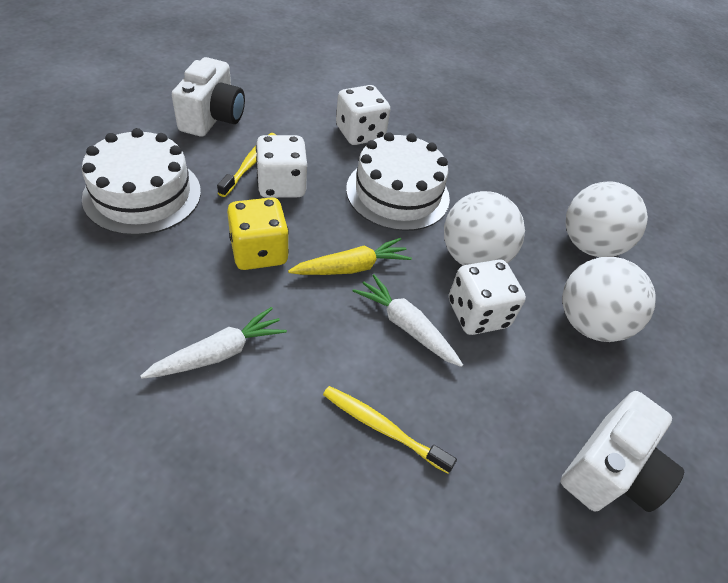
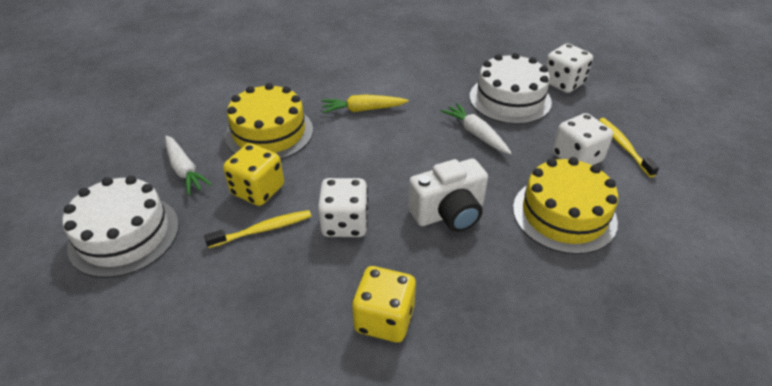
white ball: [444,191,525,266] [562,257,656,342] [566,182,648,257] = 3 -> none = 0
white camera: [172,57,245,137] [561,391,684,512] = 2 -> [408,158,488,232] = 1
yellow cake: none = 0 -> [225,83,313,160] [513,157,618,254] = 2
yellow dice: [227,197,289,270] = 1 -> [223,143,284,206] [352,266,416,342] = 2

